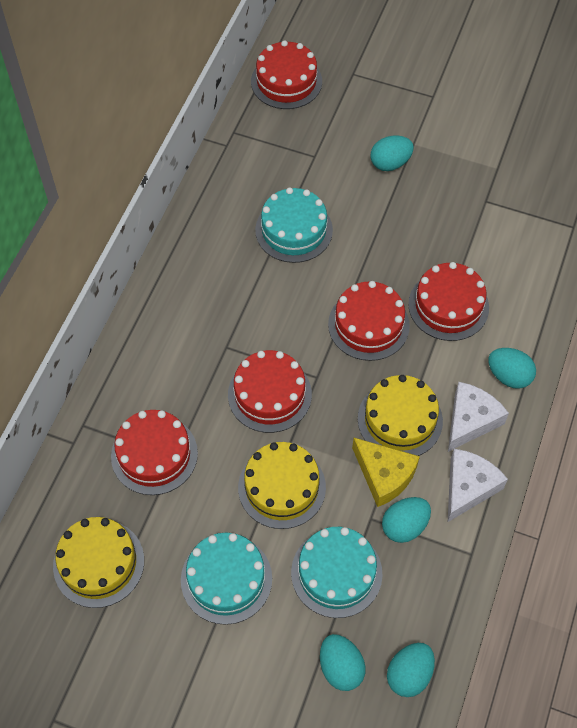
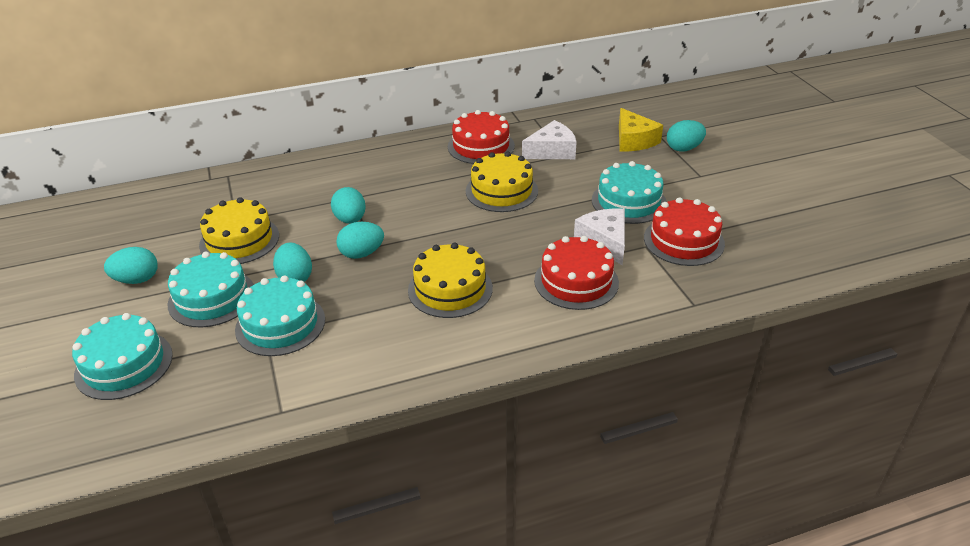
red cake: [111,410,198,495] [228,350,312,433] [251,40,322,109] [328,281,410,361] [408,262,489,341] = 5 -> [448,110,515,164] [534,236,619,310] [644,197,725,266] = 3
turquoise cake: [181,532,272,625] [255,187,333,263] [291,527,383,618] = 3 -> [72,313,173,400] [168,252,254,327] [235,275,325,356] [592,161,667,224] = 4

